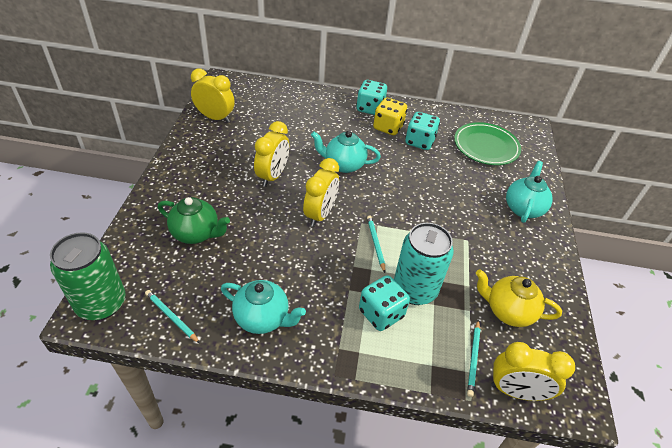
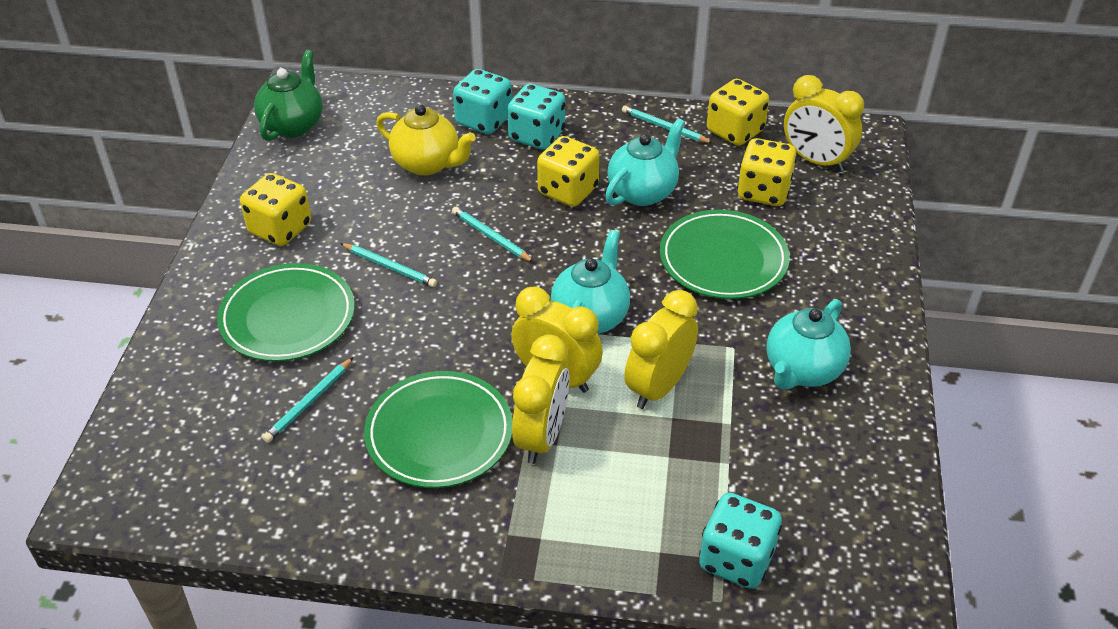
green can: [50,232,126,320] = 1 -> none = 0
green plate: [454,122,521,165] = 1 -> [217,263,355,362] [364,371,512,488] [660,210,790,299] = 3
turquoise can: [394,223,454,305] = 1 -> none = 0
turquoise pencil: [145,290,200,343] [367,215,385,273] [467,320,480,397] = 3 -> [263,357,354,443] [340,243,437,287] [452,207,534,262] [622,105,713,143] = 4
yellow dice: [373,98,407,135] = 1 -> [240,173,311,246] [537,136,600,207] [707,79,769,146] [737,138,797,206] = 4

